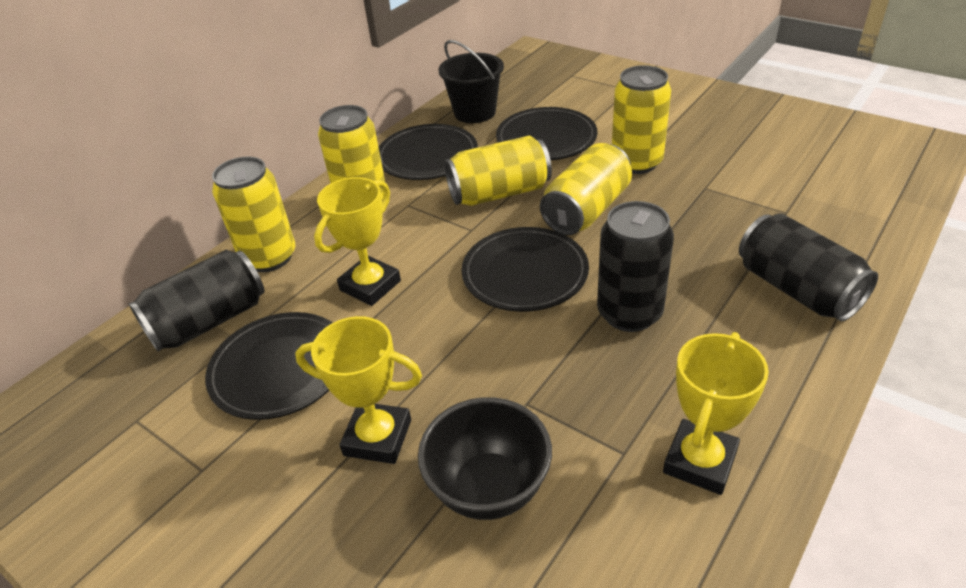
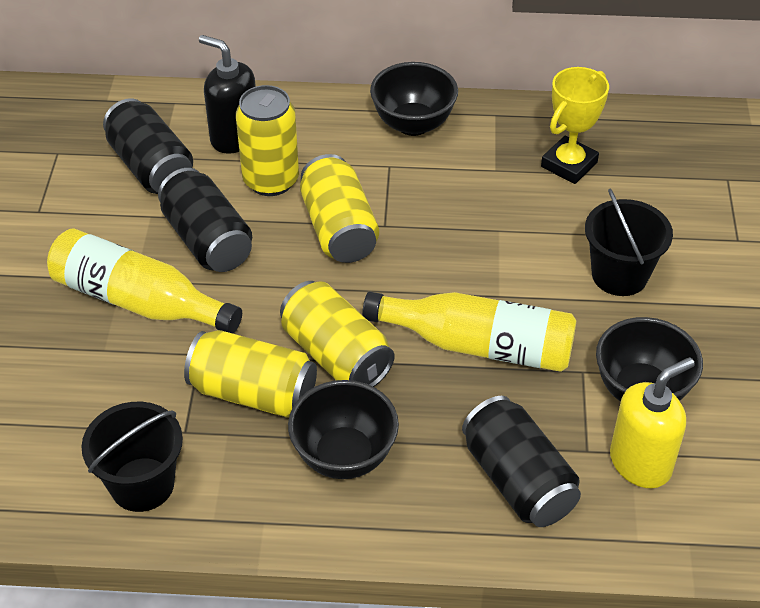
black bowl: [418,397,552,520] = 1 -> [288,380,399,479] [370,62,458,136] [596,317,703,402] = 3
black bucket: [439,40,504,123] = 1 -> [81,402,183,512] [585,189,673,296] = 2
black plate: [205,312,332,420] [379,124,478,180] [462,227,589,312] [496,107,598,160] = 4 -> none = 0
black soap dispenser: none = 0 -> [199,35,256,154] = 1
yellow bottle: none = 0 -> [47,228,242,333] [362,292,576,372] = 2
yellow can: [212,156,295,272] [318,105,385,200] [445,136,552,206] [540,143,632,235] [612,65,671,174] = 5 -> [184,330,317,418] [236,85,299,196] [280,281,395,387] [300,154,379,263] = 4
yellow soap dispenser: none = 0 -> [610,357,695,488] = 1
yellow trophy: [295,316,422,464] [314,177,401,306] [663,332,769,495] = 3 -> [541,67,609,184] = 1

